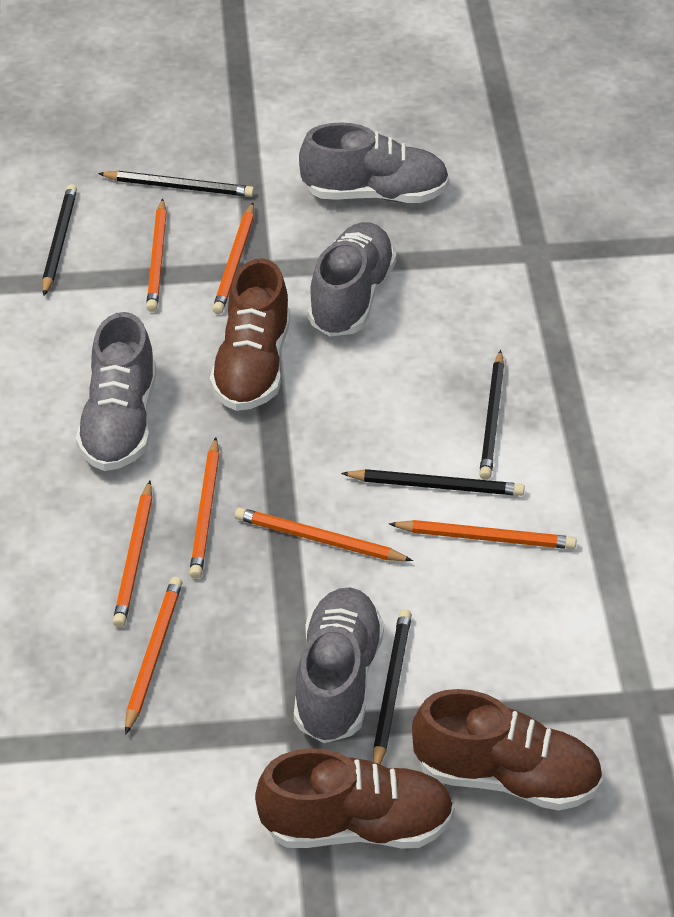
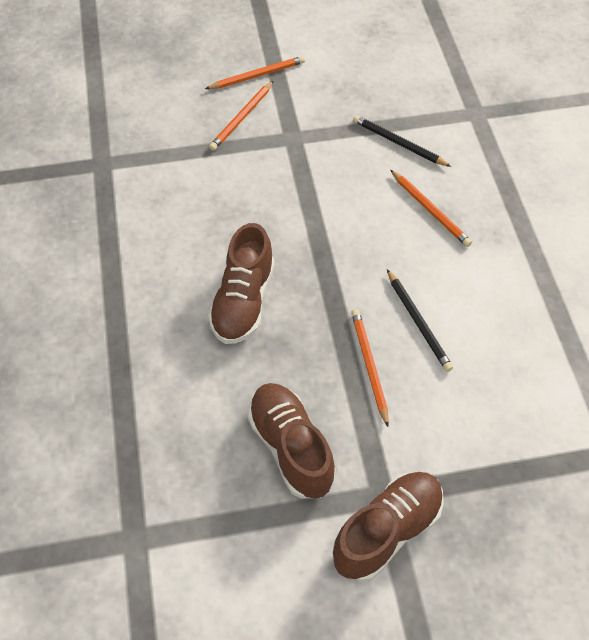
black pencil: [42,184,77,296] [98,171,254,197] [341,469,525,496] [373,609,412,764] [479,350,504,480] = 5 -> [353,115,451,167] [387,269,453,372] = 2
grey shoe: [76,312,156,471] [294,587,384,743] [299,122,450,203] [308,222,396,337] = 4 -> none = 0
orange pencil: [113,481,152,627] [125,577,182,735] [146,198,167,312] [189,437,219,579] [213,203,254,314] [235,508,413,561] [389,520,577,549] = 7 -> [205,56,305,89] [209,81,273,151] [351,309,389,427] [391,170,472,247] = 4

